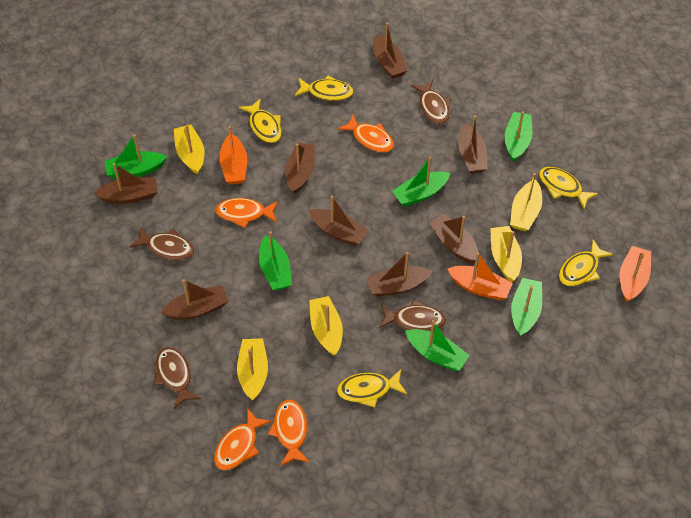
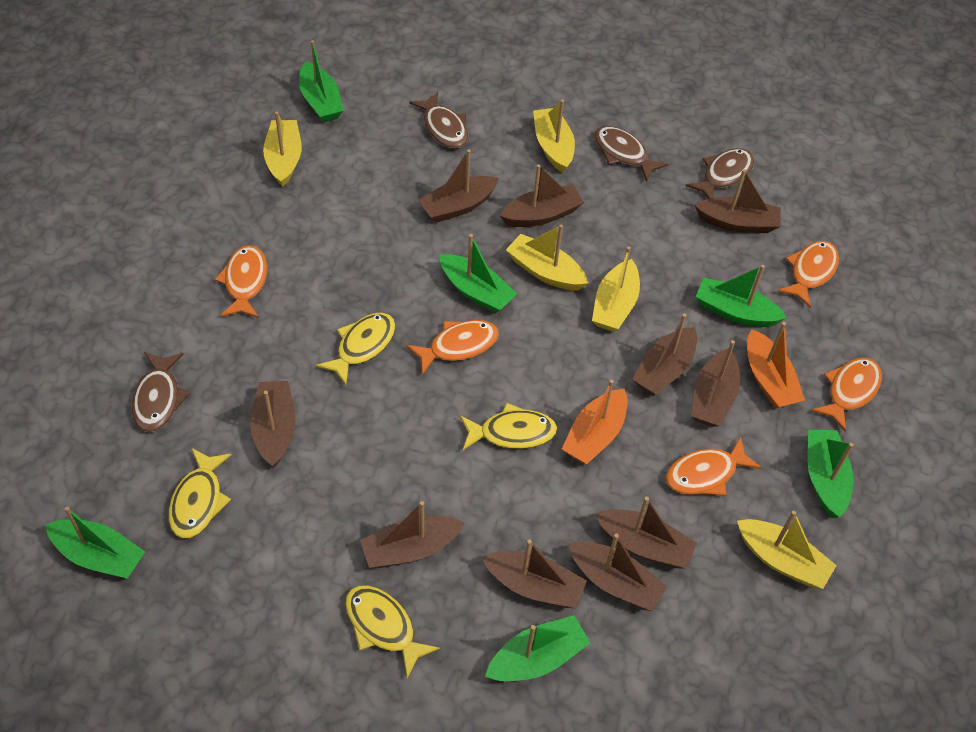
brown boat: [94,163,157,204] [161,279,228,320] [285,142,315,194] [309,195,369,246] [367,252,433,297] [373,22,408,79] [430,214,479,264] [458,116,488,174] = 8 -> [250,381,295,468] [360,501,464,568] [418,149,499,223] [481,539,587,608] [500,165,584,227] [568,533,668,611] [595,497,697,569] [632,314,697,396] [691,340,740,427] [695,169,781,233] = 10
orange boat: [219,126,247,185] [447,253,513,300] [619,246,651,302] = 3 -> [562,380,627,464] [747,322,805,409] = 2
orange fish: [214,407,271,470] [215,198,278,228] [268,400,310,466] [338,115,394,152] = 4 -> [215,245,267,318] [406,320,499,375] [666,436,762,496] [777,241,839,308] [811,358,882,432] = 5
yellow fish: [239,98,282,143] [294,75,354,101] [337,370,407,408] [539,167,599,209] [559,240,613,286] = 5 -> [168,448,232,539] [316,313,395,385] [345,585,440,678] [460,403,557,450] = 4

